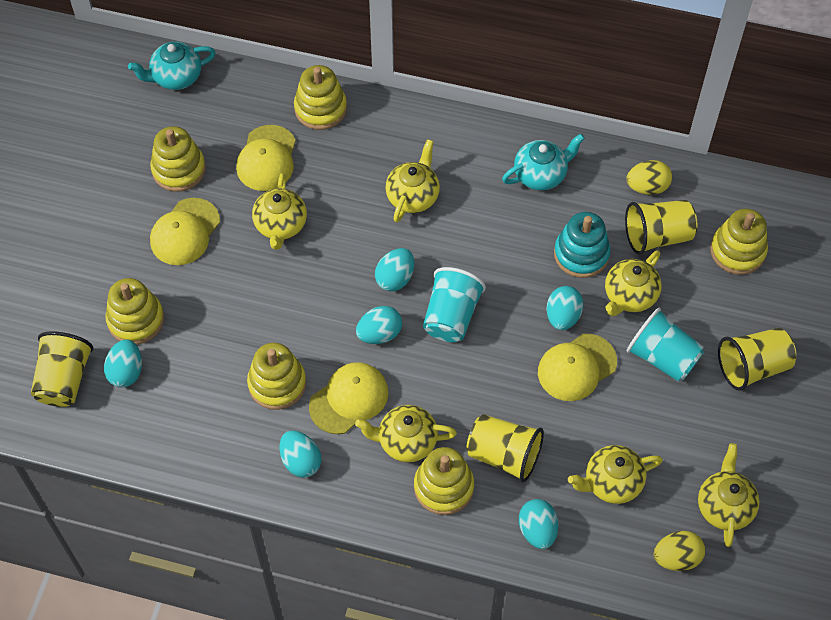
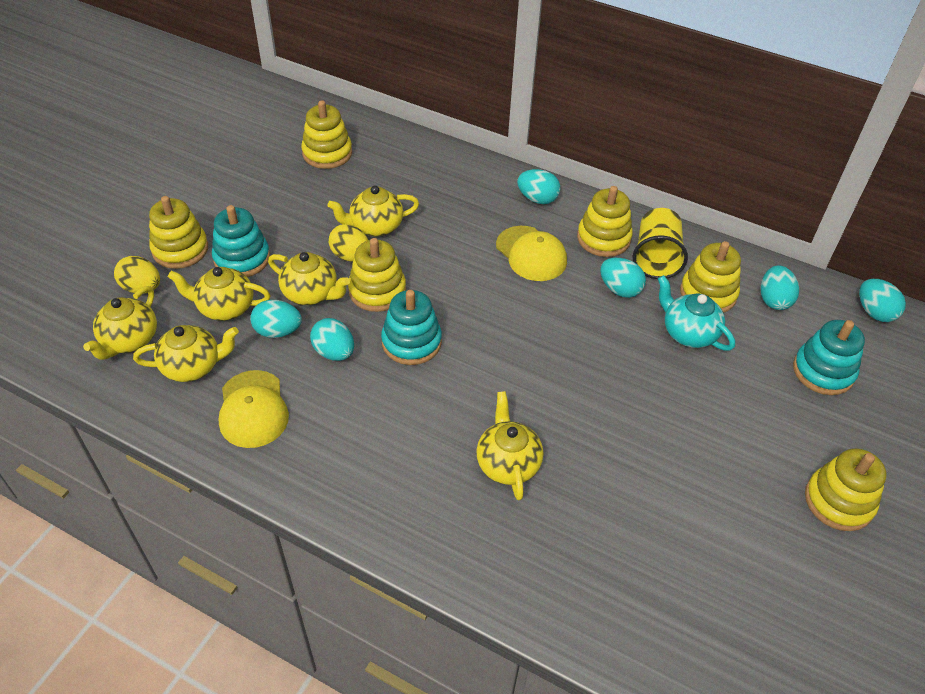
turquoise cup: [423,267,486,342] [626,308,704,382] = 2 -> none = 0
turquoise stacking toy: [554,212,611,278] = 1 -> [212,205,270,277] [381,290,442,365] [793,320,865,395] = 3
turquoise teapot: [128,42,216,90] [502,134,585,190] = 2 -> [658,275,735,351] = 1
yellow cap: [150,198,220,265] [236,125,296,191] [309,362,388,434] [538,334,617,401] = 4 -> [218,370,289,448] [496,226,567,281] = 2
yellow cup: [31,331,93,407] [466,414,544,482] [625,200,697,255] [718,328,796,391] = 4 -> [632,208,688,279] = 1

